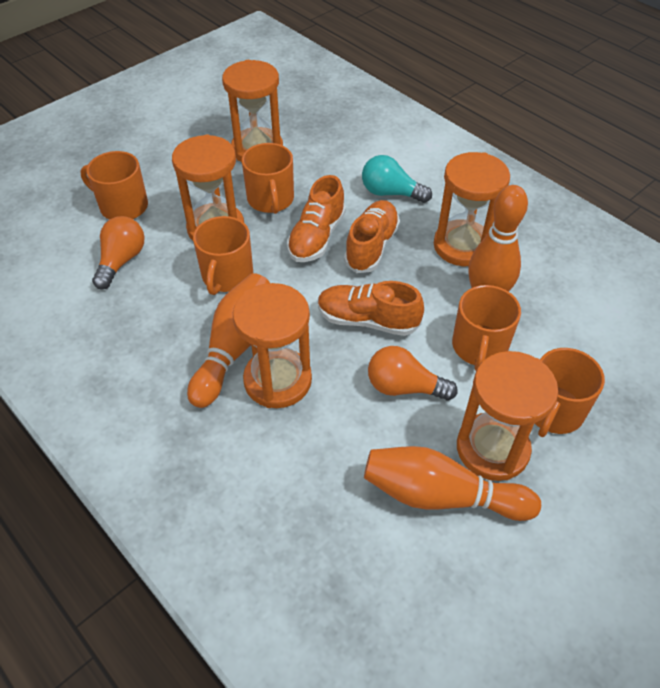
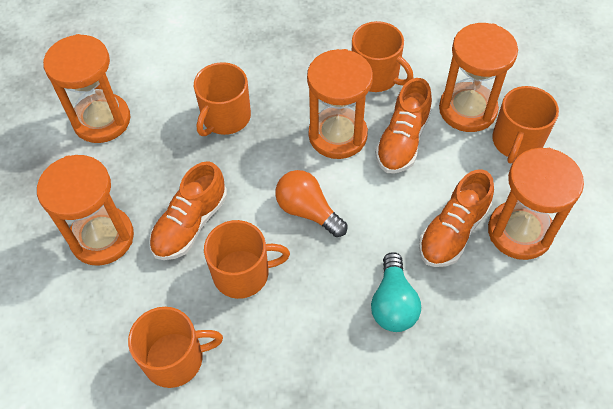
orange bowling pin: [187,273,270,408] [364,446,541,521] [469,185,528,292] = 3 -> none = 0
orange light bulb: [92,216,145,289] [368,346,458,400] = 2 -> [275,170,347,237] = 1

